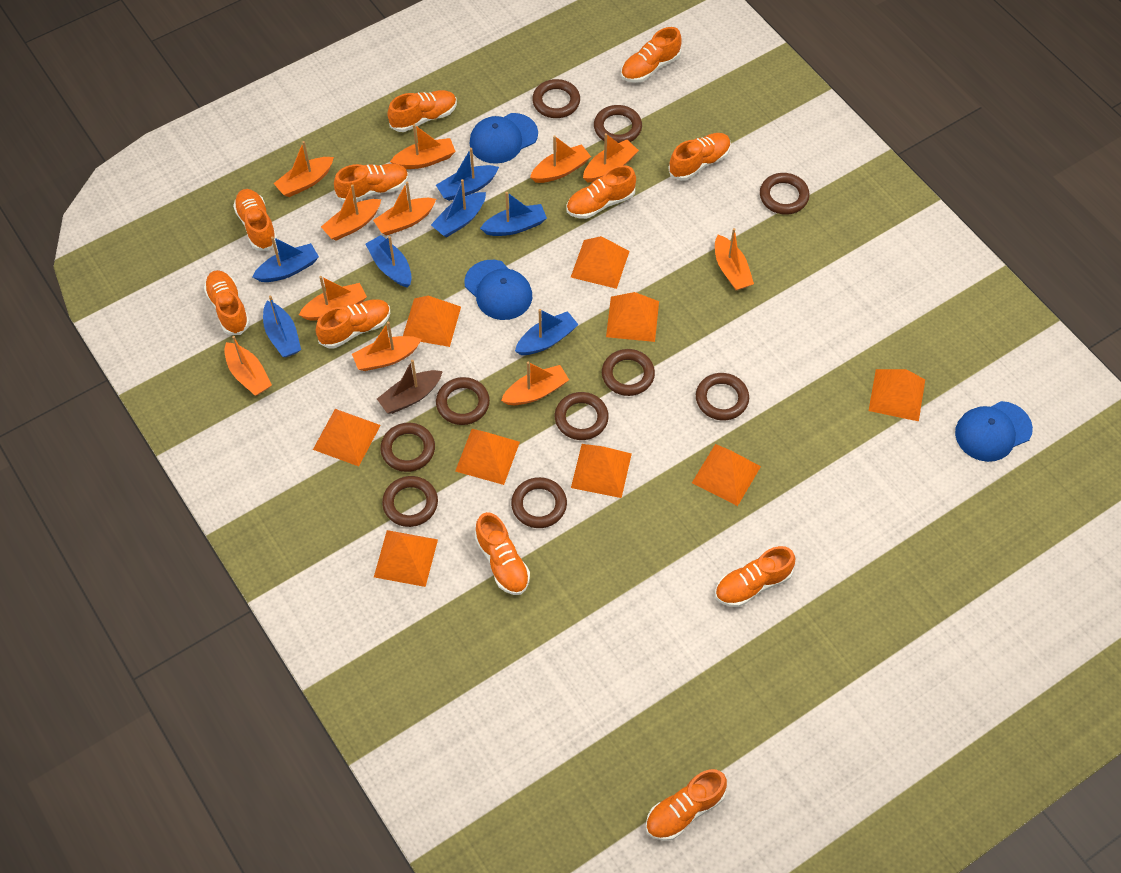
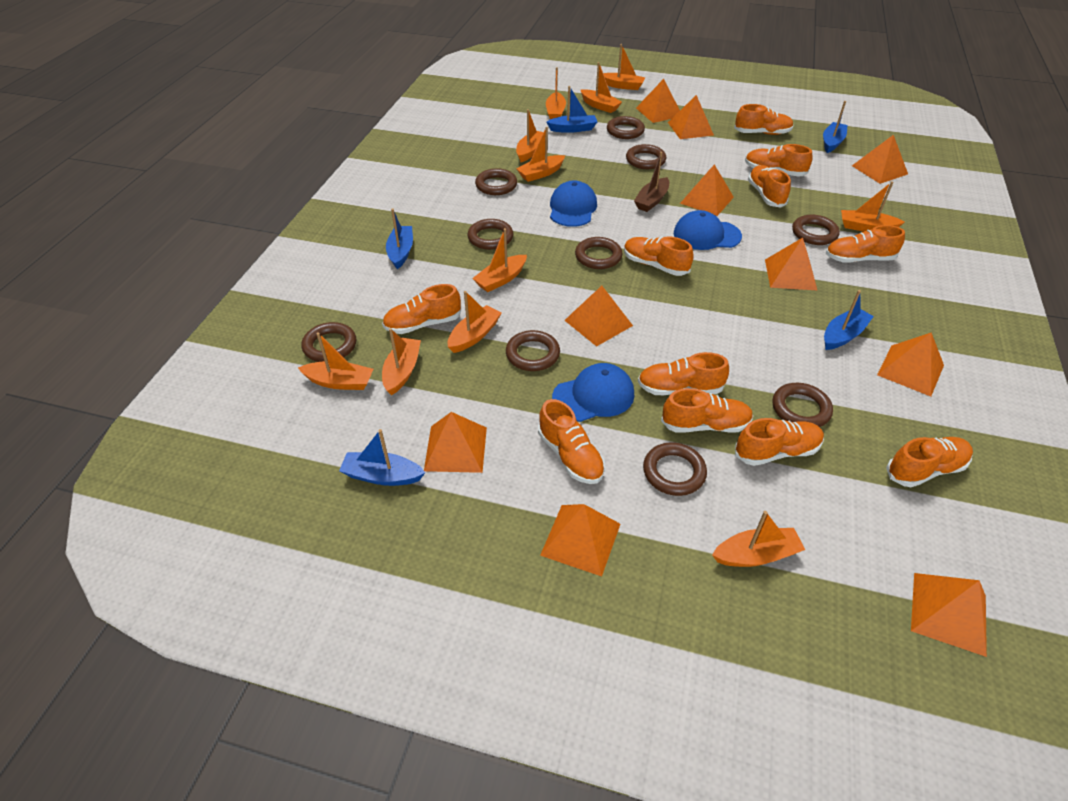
blue boat: [252,236,319,282] [263,296,301,357] [365,235,412,288] [431,179,486,237] [436,148,499,201] [480,192,547,236] [515,309,579,355] = 7 -> [339,429,426,486] [386,208,413,269] [546,86,597,133] [823,101,847,153] [824,290,874,350] = 5
orange pyramid: [313,409,381,466] [374,530,438,587] [403,296,461,347] [455,429,520,485] [571,236,630,289] [571,444,632,498] [606,292,659,342] [692,444,761,506] [869,369,925,421] = 9 -> [424,412,487,473] [540,504,620,576] [564,286,633,347] [636,79,680,123] [668,95,714,139] [680,164,734,216] [765,238,818,291] [852,135,908,184] [877,332,944,396] [911,573,987,657] = 10

